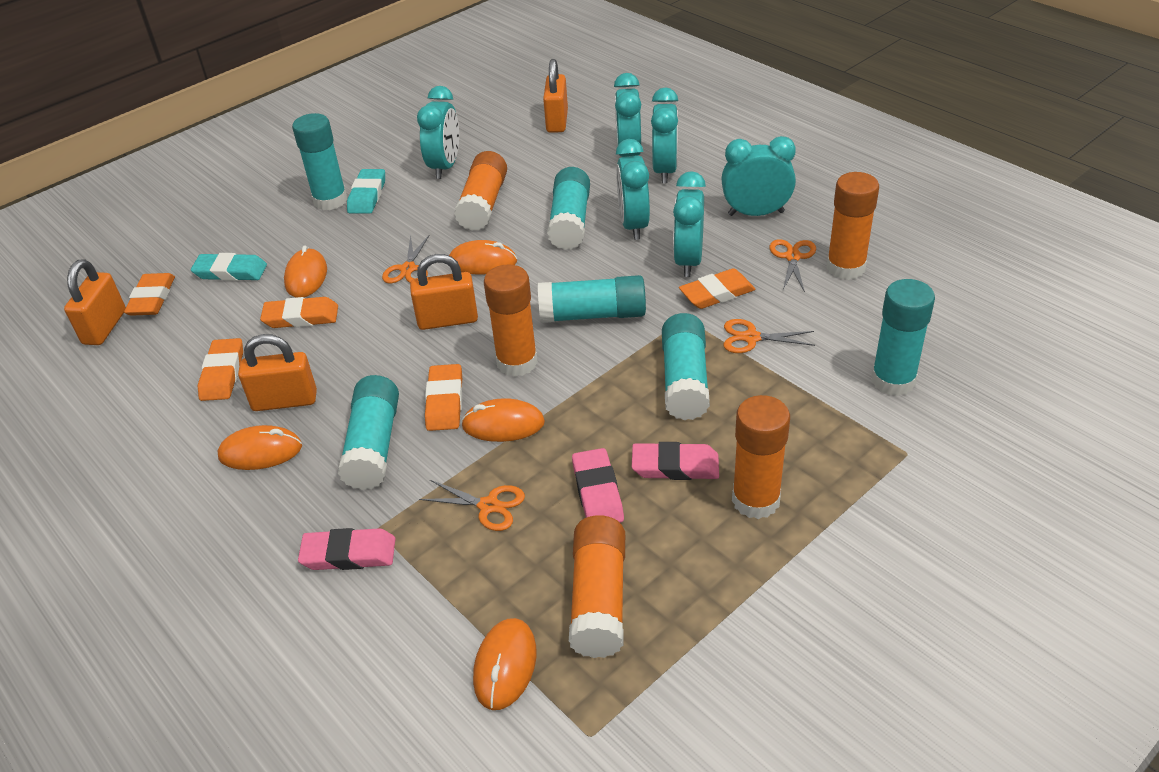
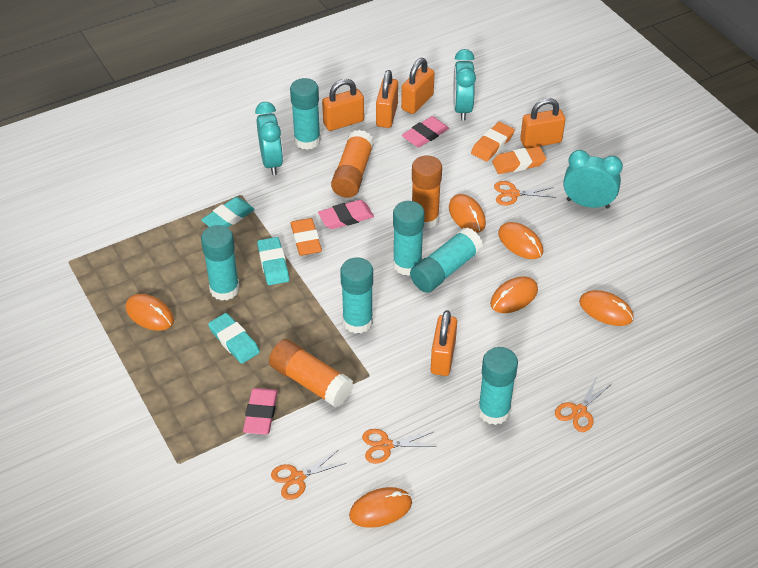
orange eraser: [124,273,175,316] [198,338,243,401] [260,297,338,328] [425,364,462,431] [679,268,755,309] = 5 -> [290,218,322,256] [471,122,515,161] [492,146,546,174] = 3
orange glue stick: [454,151,507,231] [484,264,538,377] [569,515,625,658] [732,395,790,519] [826,172,879,280] = 5 -> [269,339,353,407] [331,130,374,198] [412,155,442,229] = 3
orange mouse: [218,425,302,470] [284,245,327,298] [449,240,517,275] [461,398,545,442] [473,618,536,710] = 5 -> [126,294,174,331] [349,487,412,528] [449,194,486,233] [490,276,538,313] [498,222,543,259] [579,290,634,326] = 6
orange padlock: [64,259,126,345] [238,334,317,411] [410,254,478,330] [543,59,568,133] = 4 -> [322,79,364,131] [376,70,398,128] [401,58,435,114] [431,310,457,376] [520,98,566,148] = 5
turquoise clock: [417,86,459,179] [614,73,641,157] [616,139,650,240] [651,87,678,183] [673,171,706,277] [721,136,796,216] = 6 -> [255,102,283,175] [453,49,476,121] [563,150,623,209] = 3
turquoise eraser: [191,253,267,281] [347,169,385,214] = 2 -> [201,197,255,228] [208,313,260,364] [257,237,289,285] = 3

